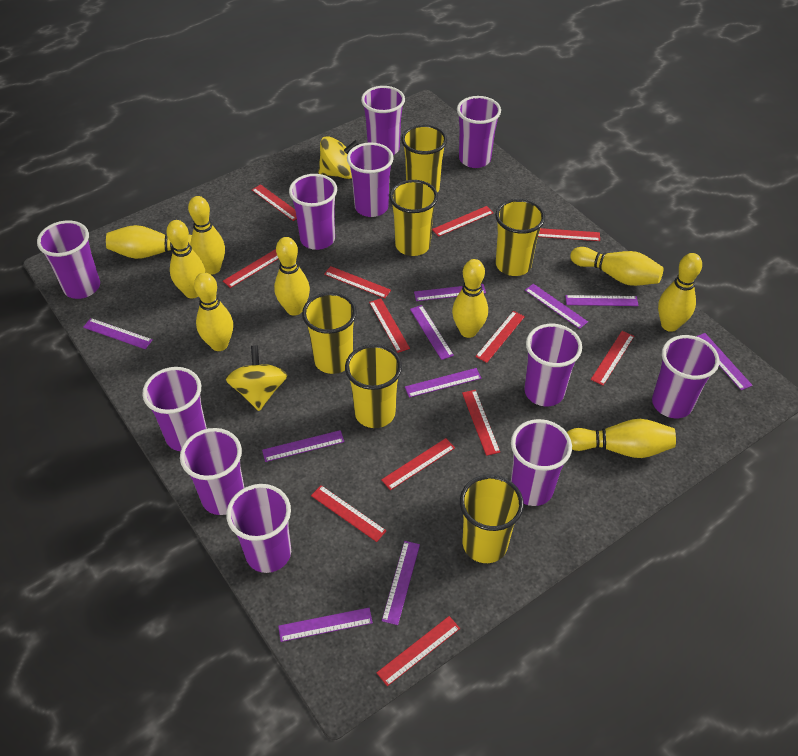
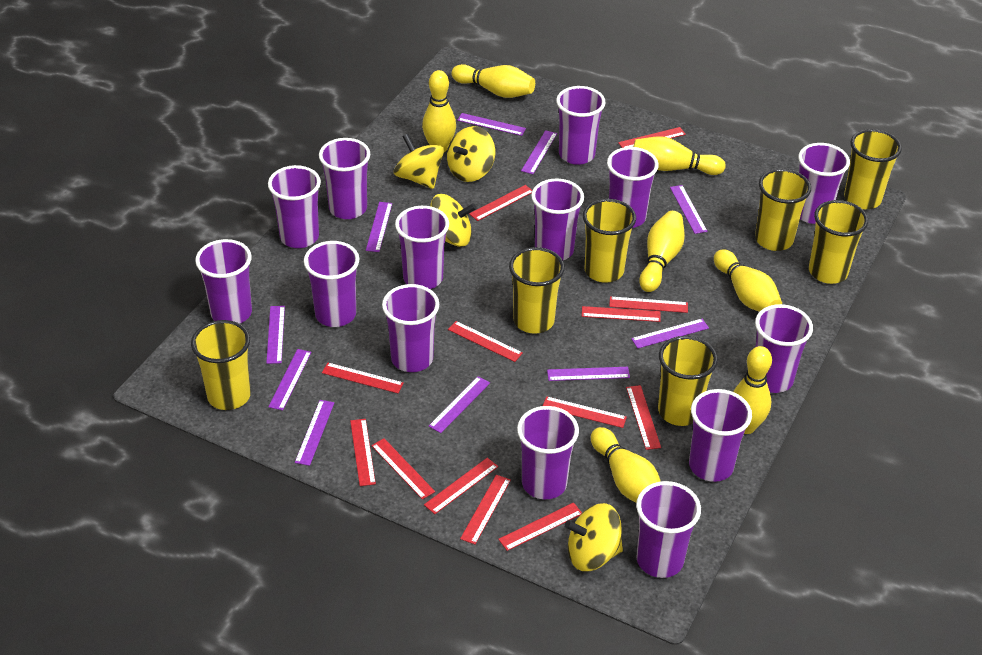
purple cup: [37,221,100,299] [142,367,207,451] [180,428,244,515] [226,484,291,573] [289,174,337,250] [347,142,394,217] [361,86,405,155] [457,96,501,168] [511,419,572,506] [524,324,582,406] [652,335,719,418] = 11 -> [195,239,252,324] [268,165,321,248] [304,241,359,327] [319,138,370,219] [382,284,439,372] [395,206,449,289] [517,406,579,499] [531,178,584,260] [556,86,605,165] [607,147,659,228] [636,481,701,578] [689,389,752,482] [755,304,813,393] [798,143,850,224] = 14
red ruler: [223,249,279,288] [252,184,297,221] [311,485,387,542] [324,266,391,298] [369,298,410,353] [377,616,460,686] [381,438,455,490] [432,206,493,237] [462,390,500,456] [475,311,525,363] [538,228,600,241] [591,331,634,385] = 12 -> [322,363,404,393] [350,419,376,486] [371,438,435,500] [424,458,498,514] [448,321,523,362] [460,475,511,544] [469,185,532,221] [498,502,582,551] [543,396,627,428] [582,306,661,322] [609,296,688,313] [618,127,686,148] [626,385,661,450] = 13
yellow bowling pin: [106,225,192,259] [167,220,205,298] [188,196,225,275] [194,273,233,351] [274,237,310,316] [452,259,488,338] [567,419,676,458] [570,247,664,286] [658,253,702,332] = 9 -> [422,70,456,152] [451,64,535,98] [591,427,661,503] [633,136,726,175] [639,211,685,292] [714,249,782,312] [733,346,772,434] = 7
yellow cup: [302,292,357,374] [345,344,402,428] [389,180,438,256] [401,125,447,193] [460,475,524,563] [495,199,545,276] = 6 -> [191,320,251,410] [509,247,565,334] [583,199,636,283] [658,336,718,426] [755,169,811,251] [809,200,868,284] [844,129,902,209] = 7
yellow spinning top: [226,345,287,411] [319,136,359,179] = 2 -> [394,134,444,189] [430,194,477,247] [447,126,495,182] [565,503,623,571] = 4

